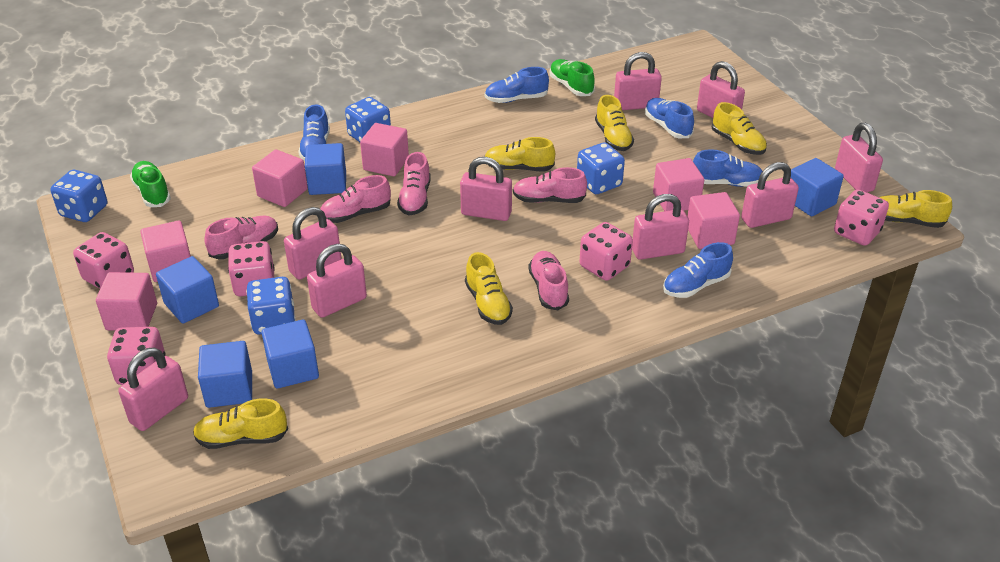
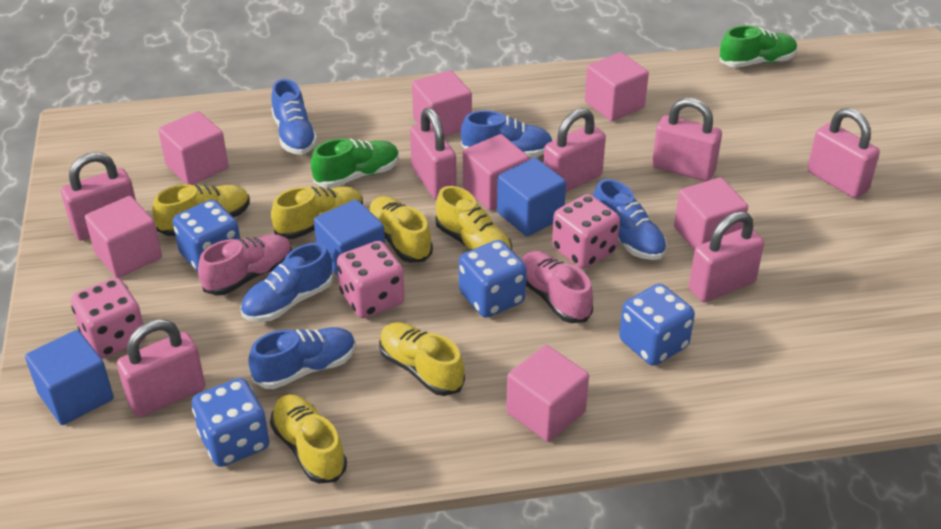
blue cube: [156,256,219,324] [198,341,252,408] [261,320,319,389] [305,143,346,195] [791,158,844,217] = 5 -> [25,330,114,425] [314,199,385,276] [497,158,566,236] = 3
pink cube: [96,272,157,331] [140,221,191,282] [252,149,308,207] [360,123,409,176] [653,158,704,211] [688,192,740,249] = 6 -> [85,196,162,278] [158,111,229,185] [412,70,472,137] [463,134,529,211] [506,345,589,442] [585,52,649,121] [674,177,748,251] = 7
pink dice: [73,232,134,289] [107,327,166,385] [228,241,275,296] [579,222,633,281] [834,189,889,246] = 5 -> [71,278,146,359] [337,241,405,318] [552,194,620,269] = 3
pink padlock: [118,347,188,431] [284,207,341,280] [307,244,367,318] [460,157,512,221] [614,52,662,110] [632,194,689,260] [697,61,745,118] [741,162,799,228] [835,123,883,192] = 9 -> [61,152,136,240] [117,319,205,417] [410,108,457,200] [544,108,606,192] [652,98,722,181] [689,211,764,302] [808,108,880,198] = 7
pink shoe: [204,216,278,259] [320,175,391,223] [397,152,431,215] [513,167,587,203] [528,251,569,310] = 5 -> [198,234,292,296] [522,251,593,323] = 2

